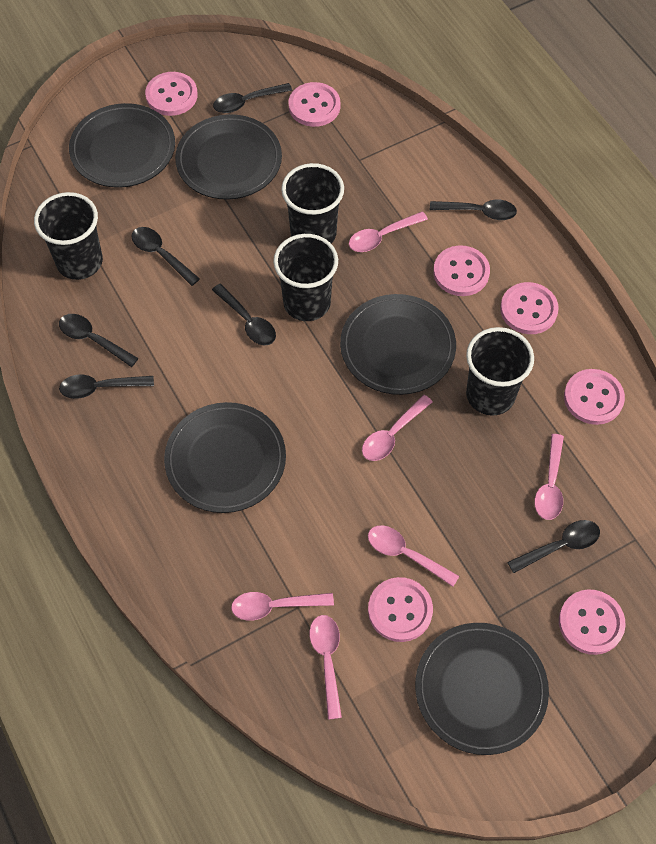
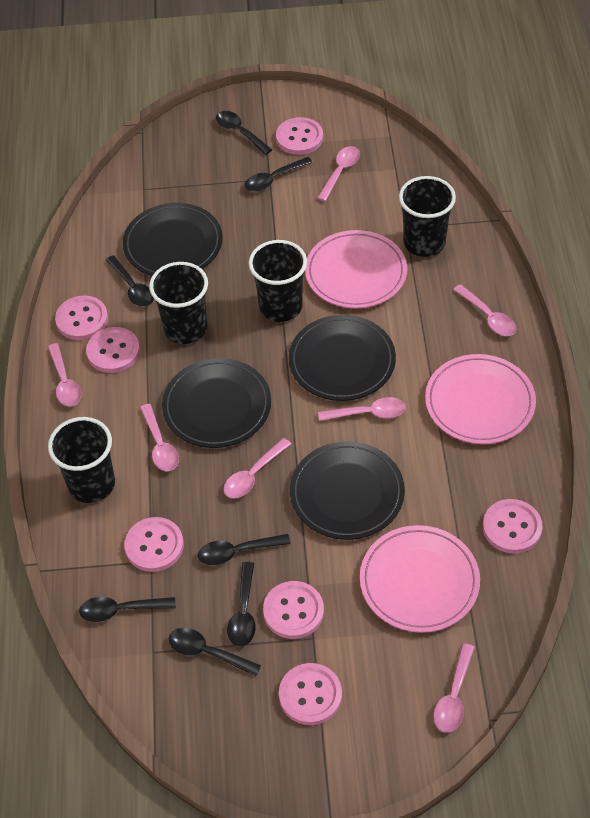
black plate: [69,103,175,188] [164,402,286,513] [175,114,282,200] [340,294,456,395] [415,623,549,755] = 5 -> [123,203,223,276] [162,358,271,448] [289,315,396,401] [290,441,405,540] = 4
pink plate: none = 0 -> [305,230,407,308] [360,525,480,633] [425,354,536,444] = 3
pink spoon: [231,592,334,621] [309,615,342,720] [349,211,428,252] [362,395,433,461] [368,525,459,587] [534,434,564,520] = 6 -> [48,343,82,407] [140,404,179,471] [224,438,291,498] [317,146,360,201] [318,397,406,421] [433,643,475,733] [453,284,516,336] = 7

